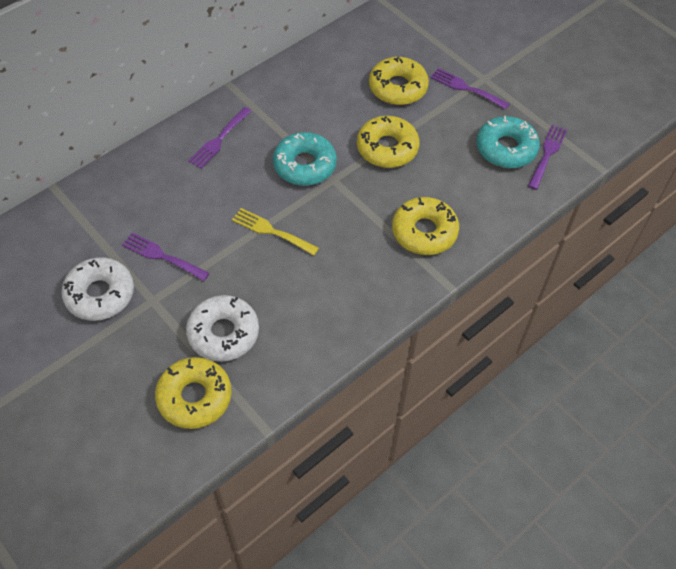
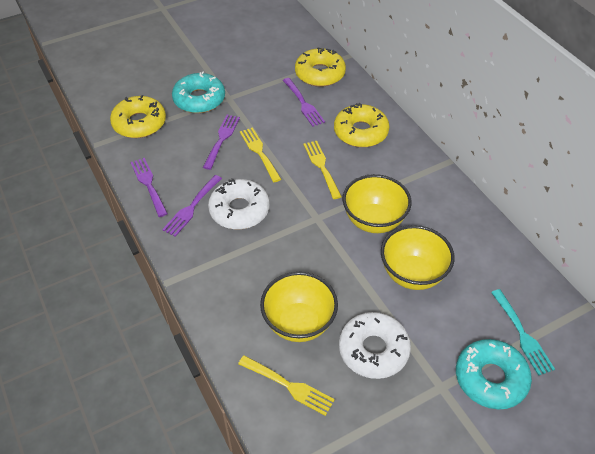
turquoise fork: none = 0 -> [491,289,555,376] = 1
yellow bowl: none = 0 -> [260,272,338,342] [342,174,412,233] [381,225,455,290] = 3
yellow donut: [155,357,232,429] [357,116,420,168] [369,57,429,105] [392,197,459,255] = 4 -> [110,95,166,138] [295,47,346,87] [334,103,389,147] = 3
yellow fork: [232,208,319,256] = 1 -> [238,355,335,416] [240,127,281,182] [303,141,342,199] = 3

